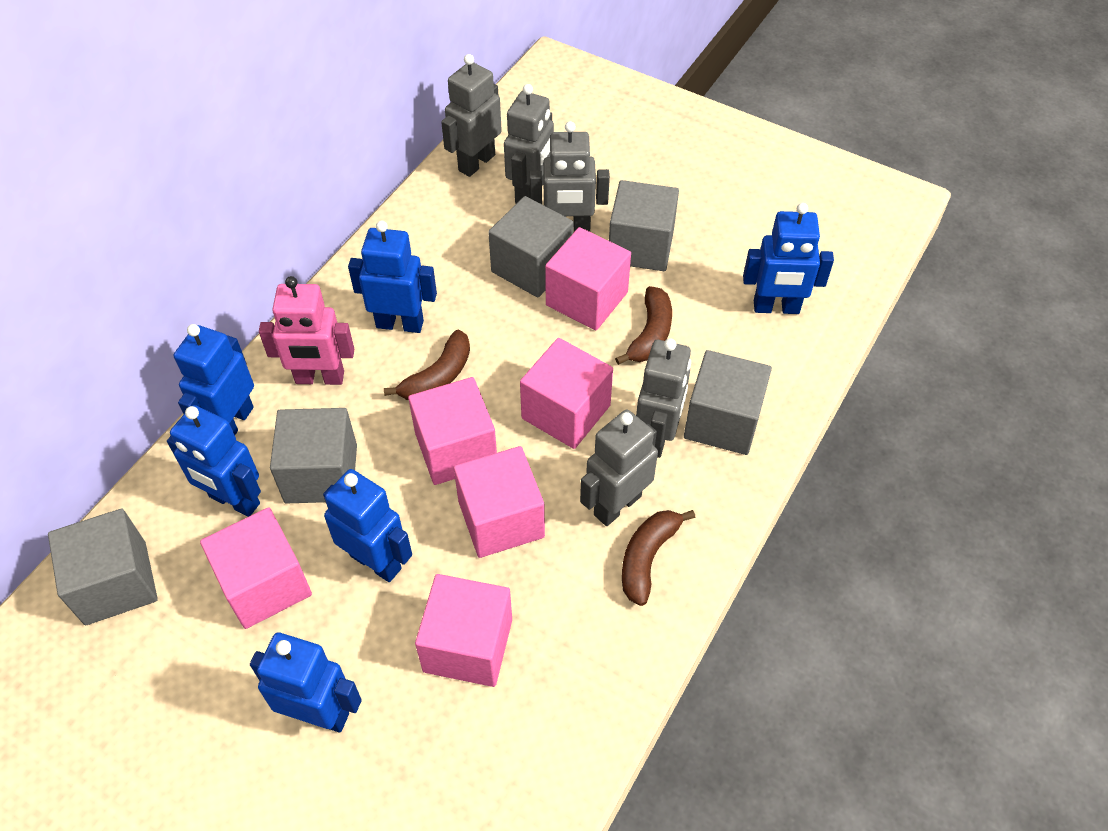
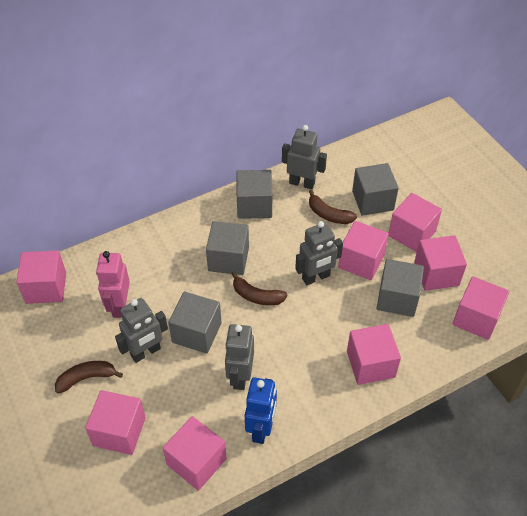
blue robot: [167,405,261,517] [174,324,254,435] [250,632,362,732] [323,469,412,582] [348,221,437,333] [743,203,834,314] = 6 -> [245,377,277,444] = 1
grey robot: [441,54,502,177] [504,84,554,204] [530,121,610,232] [580,410,658,526] [636,338,691,458] = 5 -> [115,298,168,363] [225,324,254,390] [282,125,327,189] [295,221,343,285] = 4
pink cube: [200,507,312,629] [408,377,497,485] [415,574,512,687] [454,446,545,558] [520,338,613,449] [545,227,631,330] = 6 -> [16,250,66,304] [85,390,146,455] [163,416,227,491] [338,221,389,280] [347,324,401,385] [388,193,442,252] [414,235,467,291] [452,276,509,340] = 8

